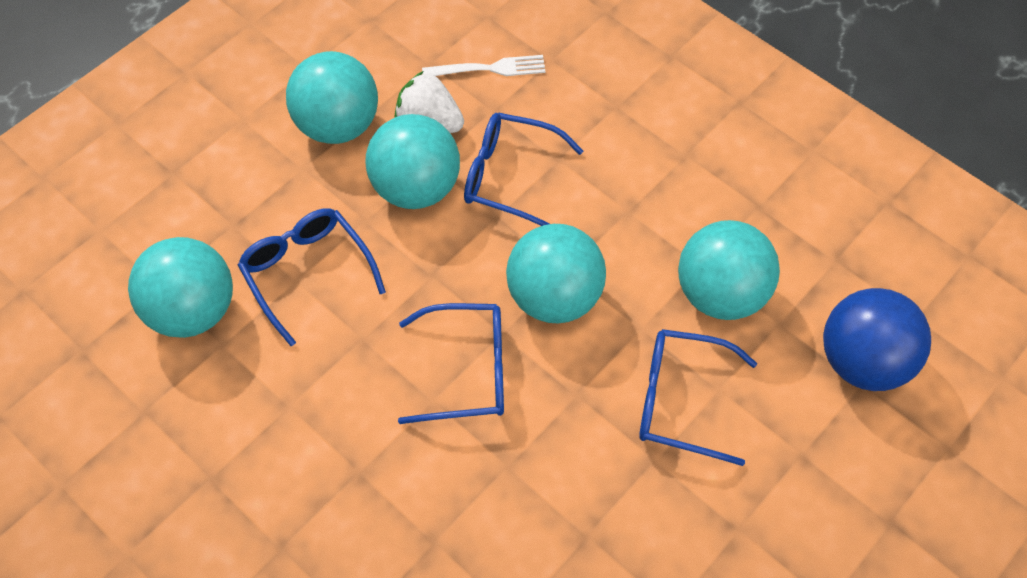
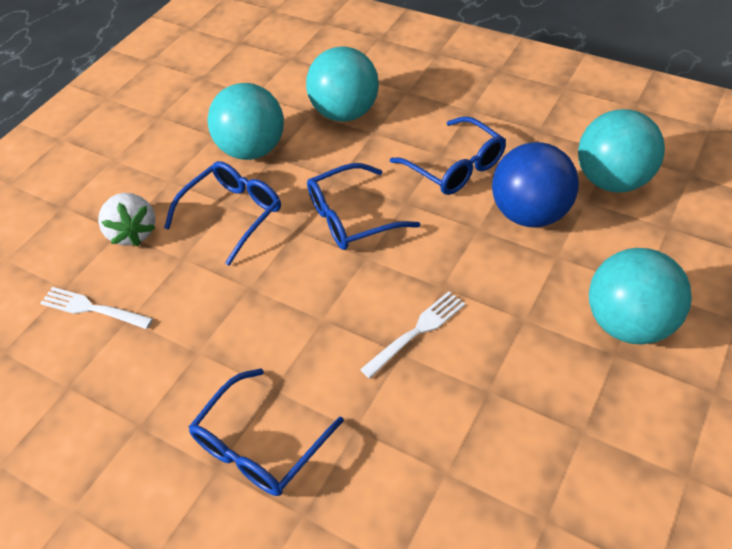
turquoise ball: [128,237,233,338] [286,51,378,144] [366,114,460,209] [506,224,606,323] [678,220,780,320] = 5 -> [207,83,284,160] [306,46,379,122] [578,109,665,193] [589,248,692,345] = 4
white fork: [422,55,545,76] = 1 -> [40,287,153,329] [360,291,465,378] = 2

